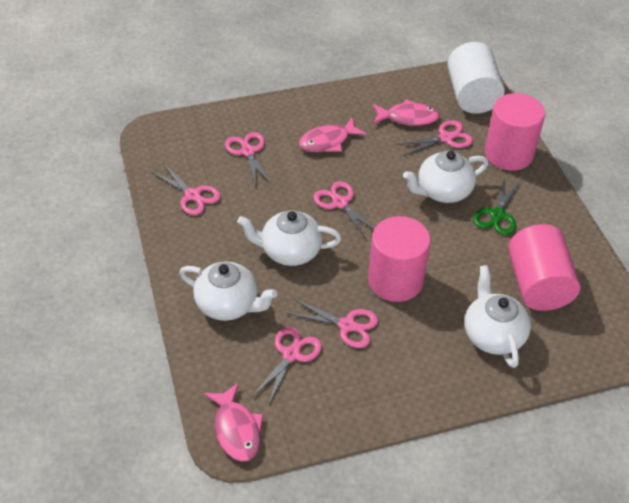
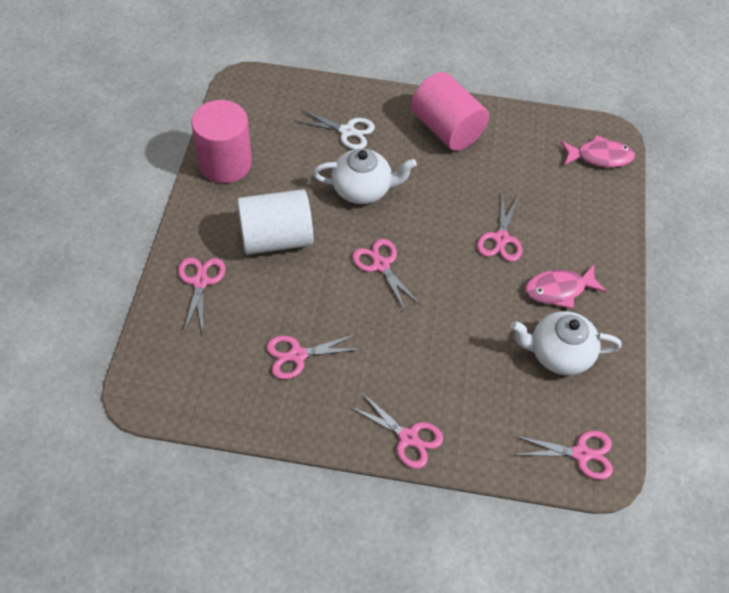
green scissors: [473,177,520,235] = 1 -> none = 0
pink cylinder: [368,216,430,302] [485,93,545,170] [508,224,580,311] = 3 -> [191,100,252,183] [411,72,489,151] = 2
pink fish: [204,383,264,462] [299,117,367,152] [373,99,440,126] = 3 -> [525,264,607,309] [561,135,635,168] = 2
white scissors: none = 0 -> [295,109,375,149] = 1
white teapot: [179,262,277,321] [237,210,341,266] [403,151,488,203] [464,265,531,368] = 4 -> [313,149,417,204] [510,311,622,375] = 2

